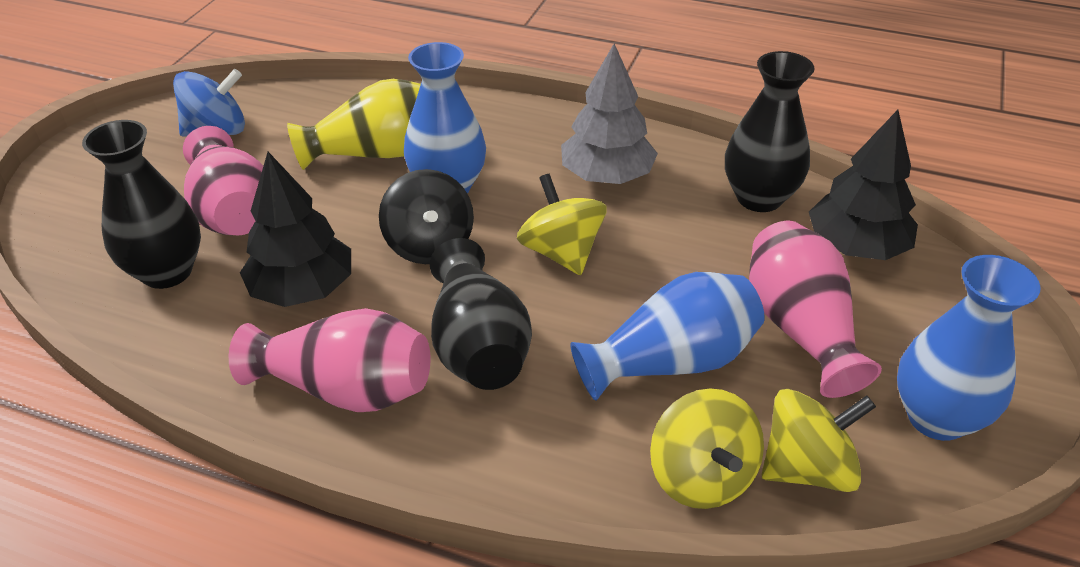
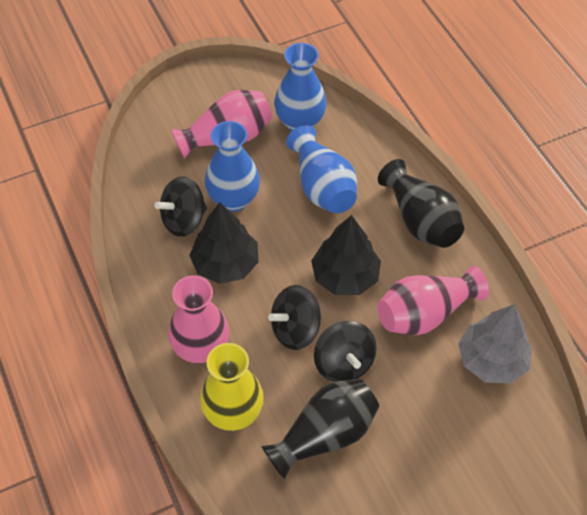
black spinning top: [379,169,474,264] = 1 -> [155,176,207,237] [268,285,321,350] [314,321,377,382] = 3
black vase: [82,120,201,289] [430,238,532,390] [725,51,815,212] = 3 -> [261,378,380,480] [378,159,464,248] = 2
blue spinning top: [173,69,245,137] = 1 -> none = 0
yellow spinning top: [517,174,607,275] [650,388,764,509] [762,389,876,492] = 3 -> none = 0

